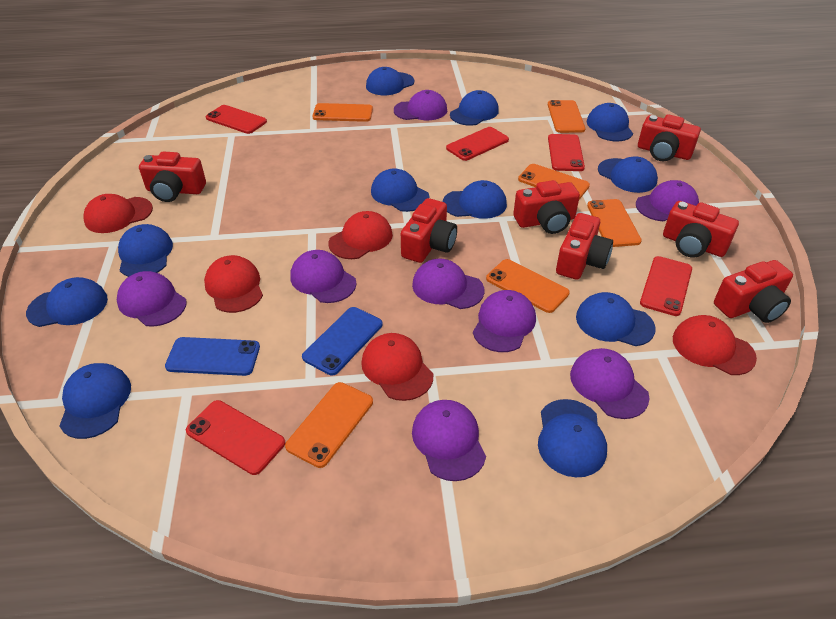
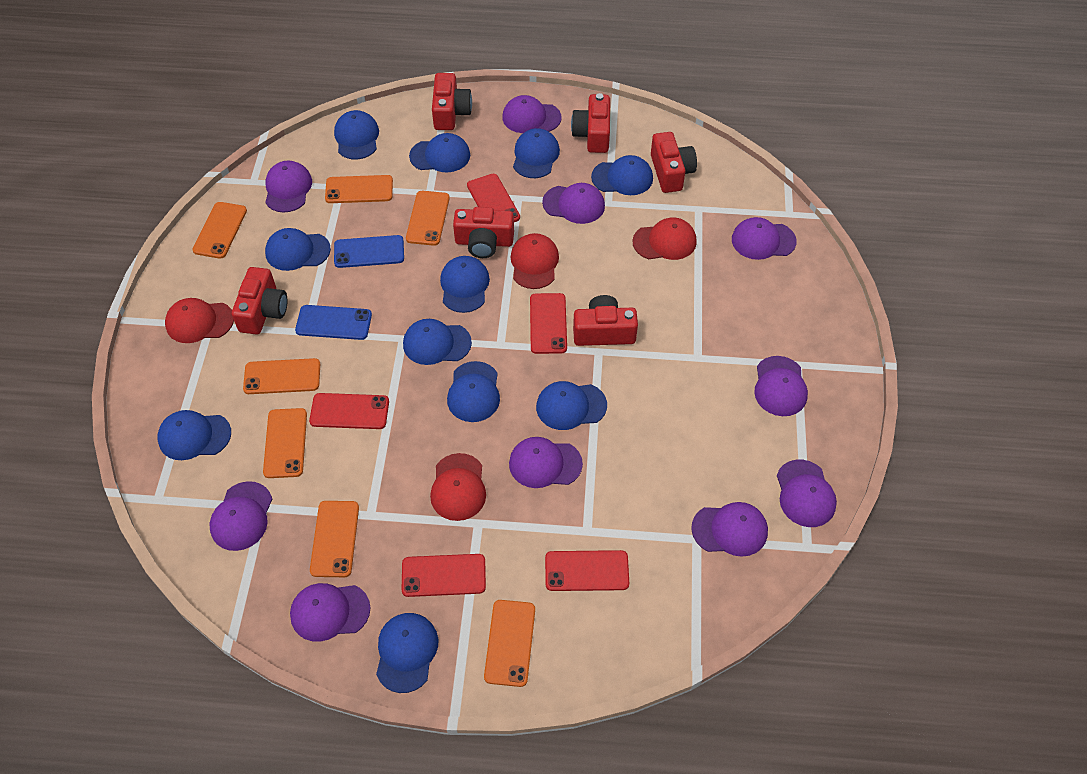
orange phone: [285,382,373,468] [312,103,373,122] [486,259,570,313] [518,164,590,200] [548,100,585,133] [587,199,642,247] = 6 -> [192,202,247,259] [243,358,320,394] [263,408,307,478] [310,501,359,577] [325,175,393,203] [406,191,450,246] [484,600,535,687] = 7
purple cap: [117,271,186,327] [290,250,357,303] [394,90,447,120] [412,259,485,309] [412,400,486,481] [473,290,536,352] [570,348,650,419] [636,180,699,221] = 8 -> [210,481,272,551] [265,161,312,213] [290,583,370,642] [502,95,562,133] [509,437,583,488] [542,183,605,224] [691,502,768,557] [732,217,797,260] [754,356,808,416] [777,460,837,527] = 10
red camera: [139,151,206,202] [401,198,457,263] [513,180,580,234] [556,213,613,280] [638,114,701,161] [663,201,739,257] [714,260,793,323] = 7 -> [232,267,287,335] [432,73,472,130] [453,207,514,258] [571,93,610,153] [573,295,638,346] [651,132,697,193] = 6
red cap: [83,194,153,233] [204,255,263,313] [329,211,393,259] [361,333,433,401] [673,315,757,375] = 5 -> [165,298,234,343] [430,453,486,521] [511,233,559,289] [632,217,697,260] = 4

